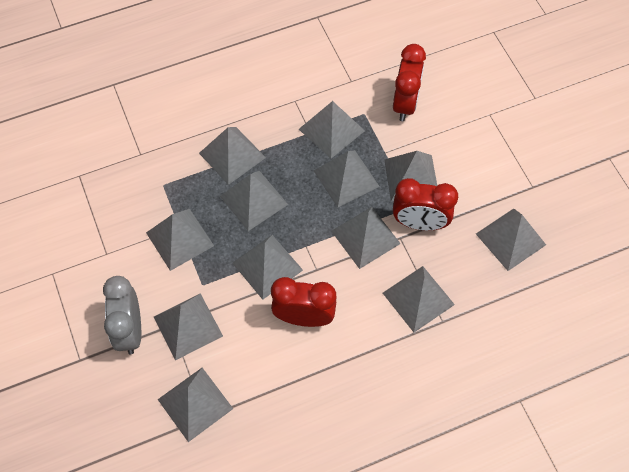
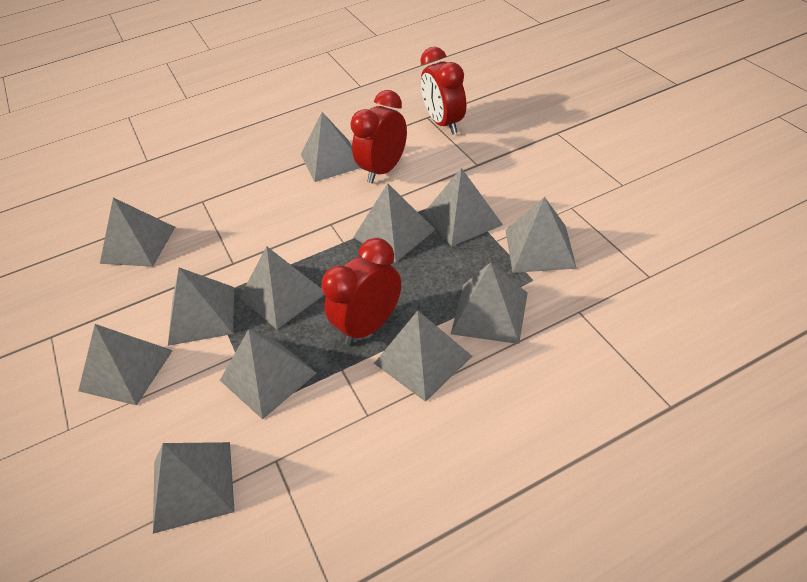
grey clock: [103,276,141,354] = 1 -> none = 0

